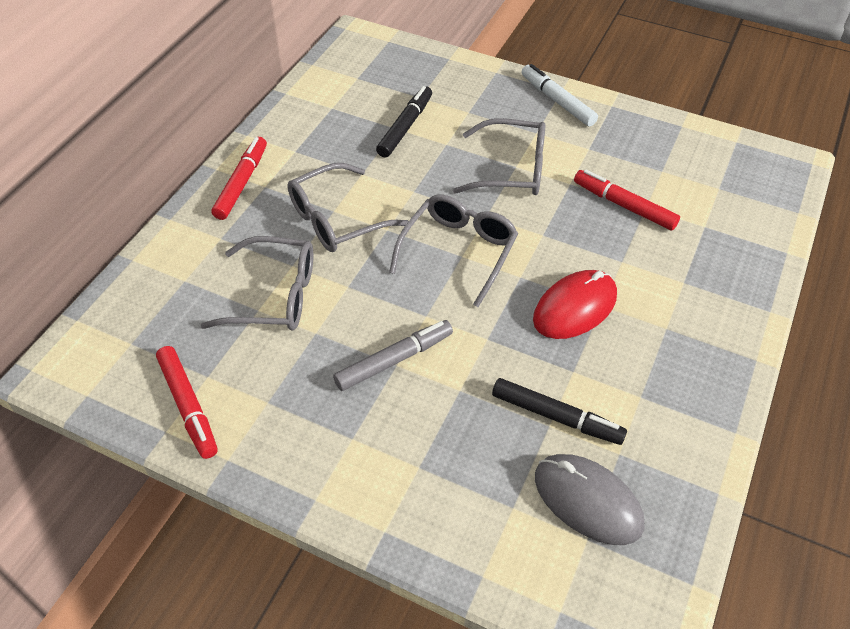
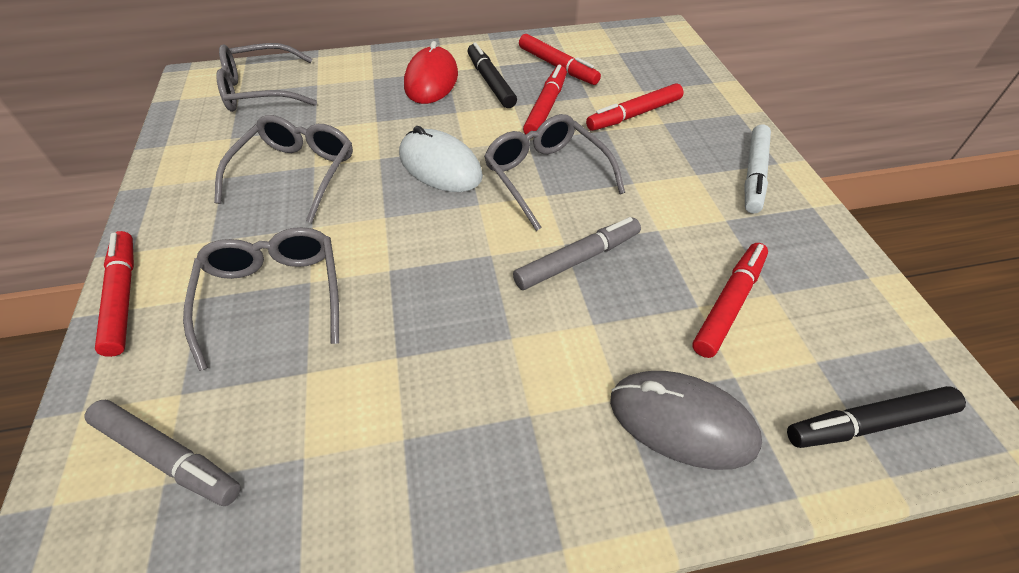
grey marker: [333,320,453,391] = 1 -> [85,400,241,506] [513,217,641,290] = 2
red marker: [156,346,218,459] [211,137,267,220] [574,169,680,231] = 3 -> [95,231,134,357] [519,34,601,85] [523,65,567,138] [586,83,683,131] [692,243,768,358] = 5
white mouse: none = 0 -> [399,126,483,192] = 1

